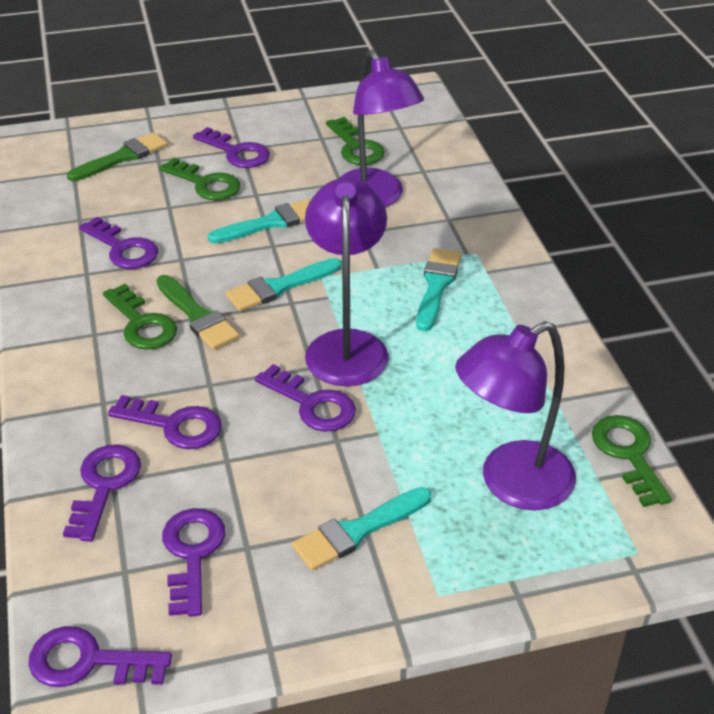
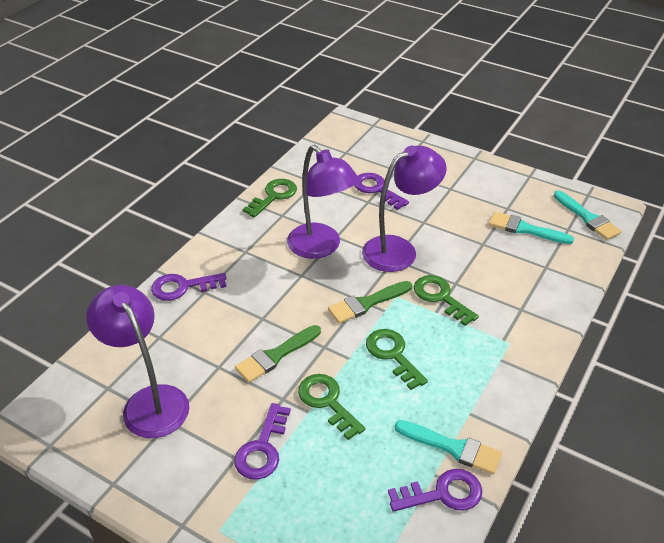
purple key: [28,626,172,687] [63,444,141,542] [79,217,158,269] [108,395,222,449] [162,508,226,617] [193,127,270,168] [255,364,356,432] = 7 -> [151,273,226,301] [234,403,291,480] [354,173,409,210] [388,469,482,512] = 4
turquoise brush: [208,199,311,243] [226,258,342,311] [292,487,432,571] [416,248,462,331] = 4 -> [395,420,502,475] [489,212,574,244] [554,191,622,240] = 3

